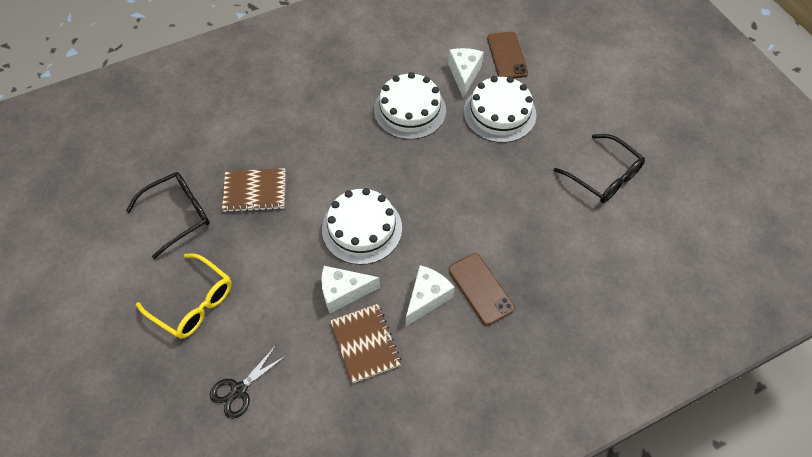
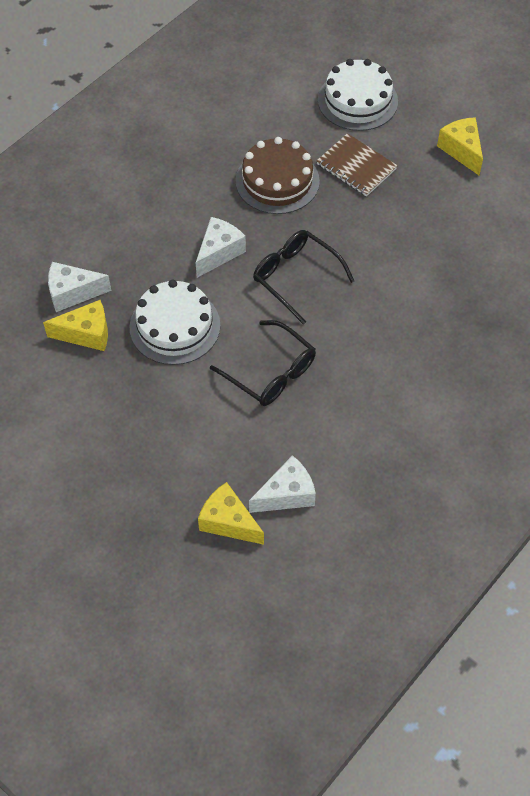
black scissors: [210,345,286,419] = 1 -> none = 0
brown cake: none = 0 -> [236,137,320,214] = 1
brown notebook: [222,168,286,213] [330,304,402,383] = 2 -> [316,133,398,197] = 1
brown phone: [449,253,515,326] [487,31,528,79] = 2 -> none = 0
white cake: [322,188,402,265] [374,72,446,139] [464,76,536,143] = 3 -> [129,280,220,365] [318,59,398,131] = 2
yellow cheese: none = 0 -> [43,300,108,351] [198,482,264,545] [437,117,483,175] = 3
yellow glasses: [136,253,232,339] = 1 -> none = 0

